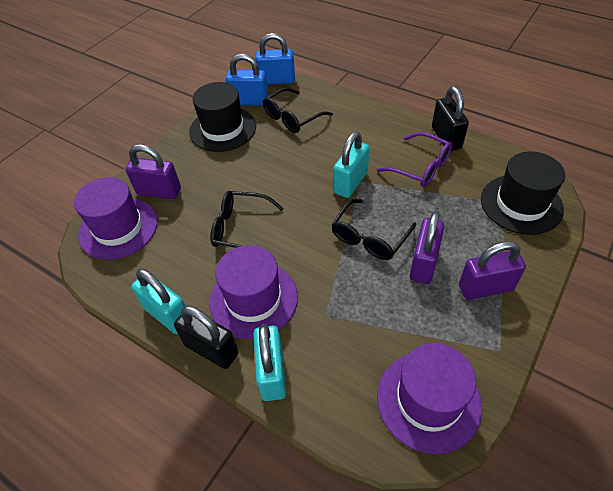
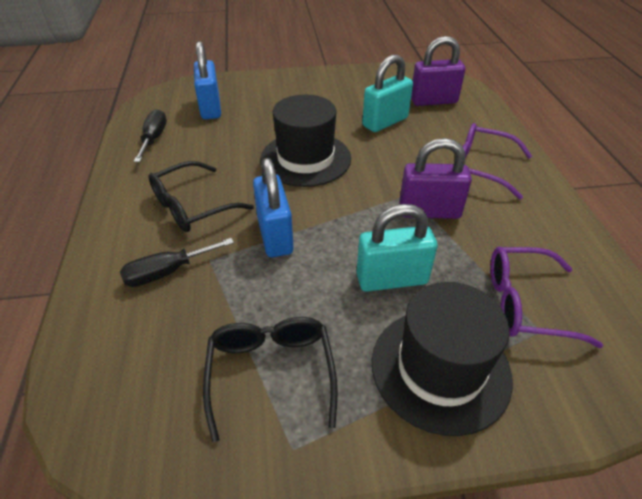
black glasses: [210,191,284,248] [263,88,333,133] [331,199,416,260] = 3 -> [149,161,254,232] [203,317,338,443] = 2
black padlock: [174,305,239,369] [432,86,469,151] = 2 -> none = 0
black screwdriver: none = 0 -> [120,238,234,287] [134,109,167,162] = 2
purple glasses: [376,132,452,187] = 1 -> [463,123,532,200] [490,247,603,348] = 2
purple hat: [74,177,158,260] [209,245,298,339] [377,343,482,454] = 3 -> none = 0
purple padlock: [125,144,181,199] [410,211,445,284] [459,241,526,300] = 3 -> [399,138,472,219] [411,36,465,106] = 2
turquoise padlock: [131,269,185,334] [253,324,286,401] [333,131,370,198] = 3 -> [356,204,438,292] [362,54,413,132] = 2

